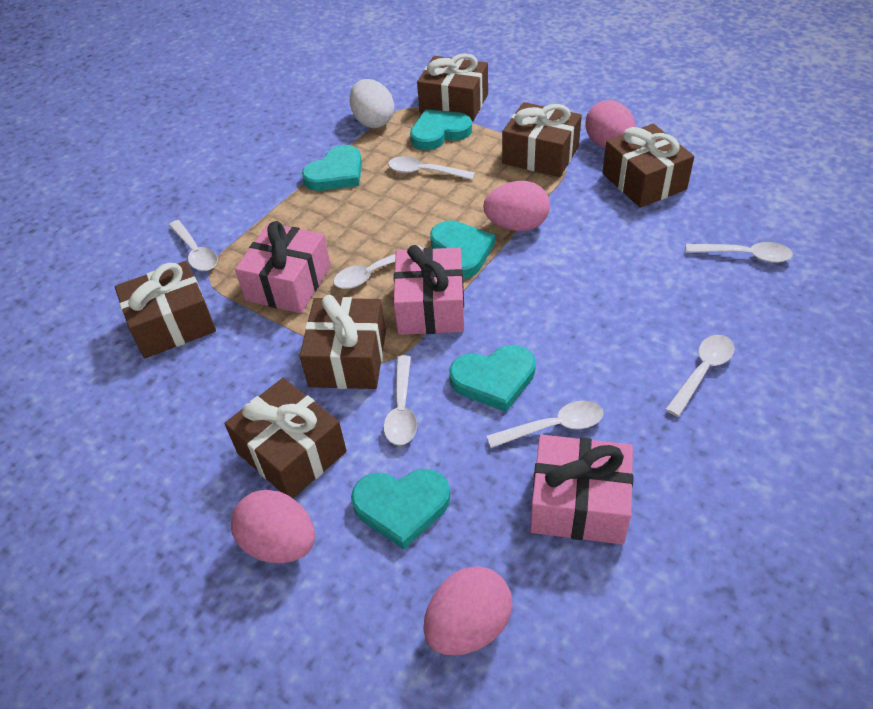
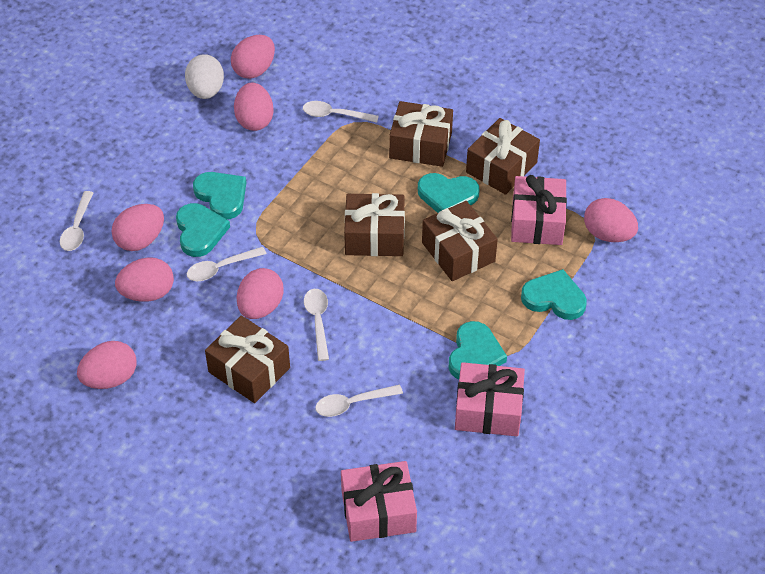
brown gift: [115,261,216,358] [224,378,347,498] [300,295,386,389] [417,53,488,121] [502,102,582,177] [602,124,694,208] = 6 -> [205,315,290,403] [344,193,405,256] [389,101,453,167] [422,201,498,281] [466,118,540,195] = 5
pink egg: [231,490,315,563] [423,566,512,656] [483,181,550,231] [586,100,636,148] = 4 -> [77,341,136,389] [111,204,164,251] [115,257,174,302] [231,35,275,79] [234,83,274,131] [237,268,284,319] [584,198,638,242] = 7
white spoon: [169,220,218,271] [333,246,423,289] [383,355,417,445] [388,156,475,180] [486,401,604,448] [665,335,735,417] [686,242,793,263] = 7 -> [60,191,93,251] [187,247,266,281] [303,101,379,123] [304,289,329,361] [315,385,403,417] = 5

